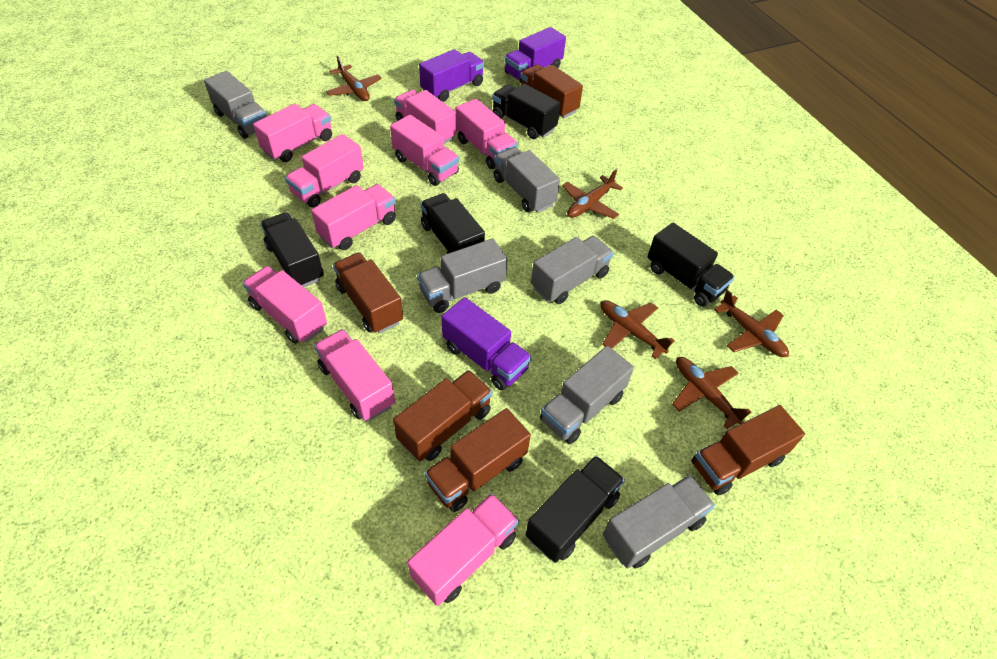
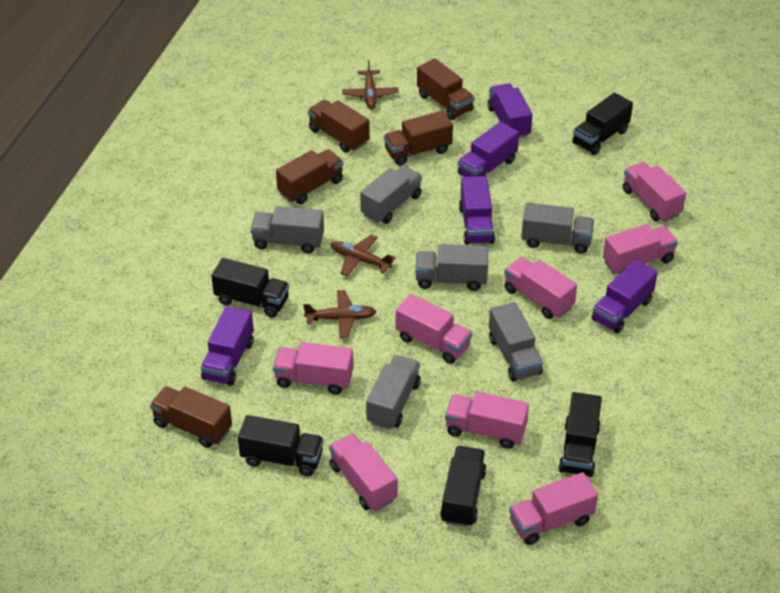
brown plane: [326,56,382,101] [562,169,623,219] [600,300,675,359] [672,357,752,429] [714,290,789,357] = 5 -> [303,290,377,339] [331,235,396,277] [342,60,398,109] = 3
pink truck: [243,266,327,344] [253,104,332,162] [285,134,364,208] [311,184,396,250] [314,329,395,421] [390,115,459,186] [394,89,456,144] [407,493,519,606] [455,99,518,169] = 9 -> [273,342,353,395] [329,433,398,511] [396,294,472,364] [445,391,529,449] [504,257,577,319] [509,472,598,545] [603,224,678,274] [623,162,686,222] = 8
purple truck: [419,49,484,102] [441,297,531,391] [504,27,566,83] = 3 -> [201,306,254,386] [458,122,519,177] [459,176,495,245] [487,83,532,138] [592,259,658,333] = 5

